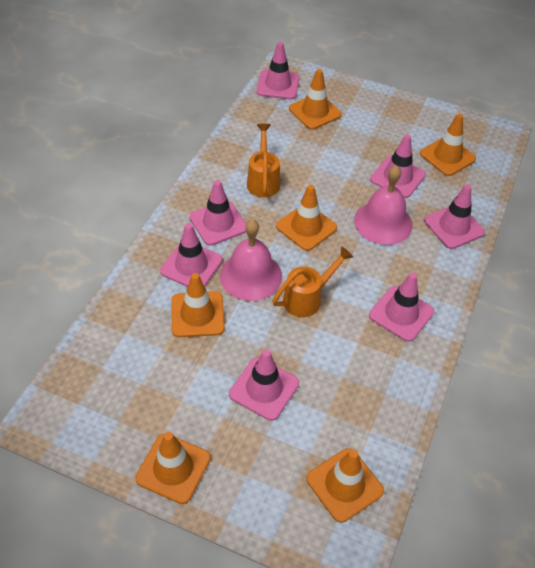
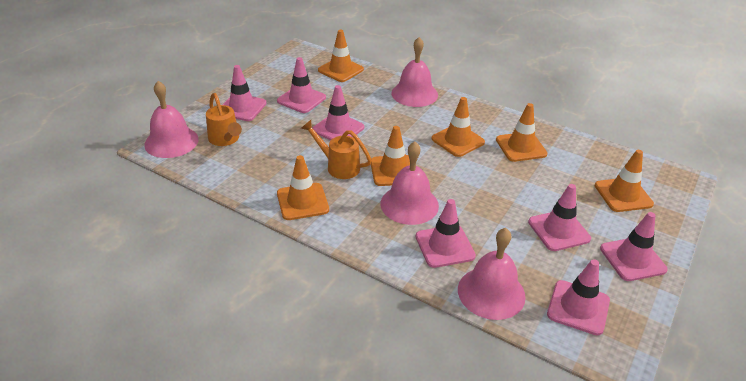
pink bell: [220,219,282,301] [354,165,413,245] = 2 -> [144,81,199,158] [381,141,439,225] [391,37,438,107] [458,228,526,320] = 4

